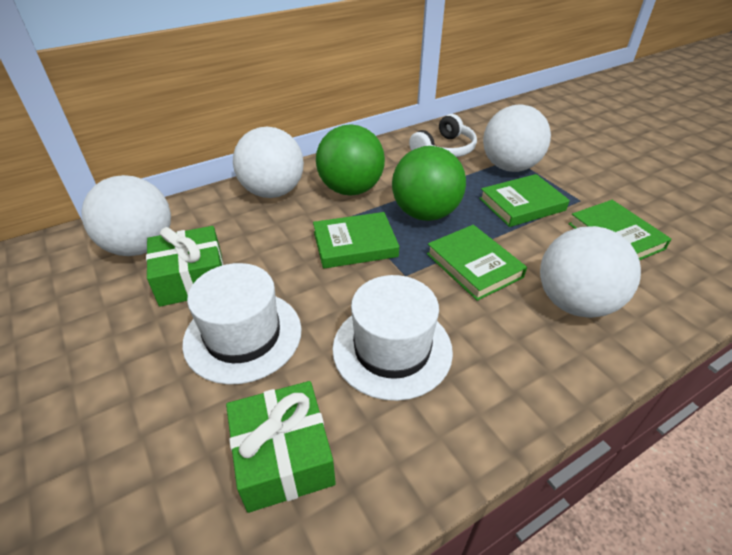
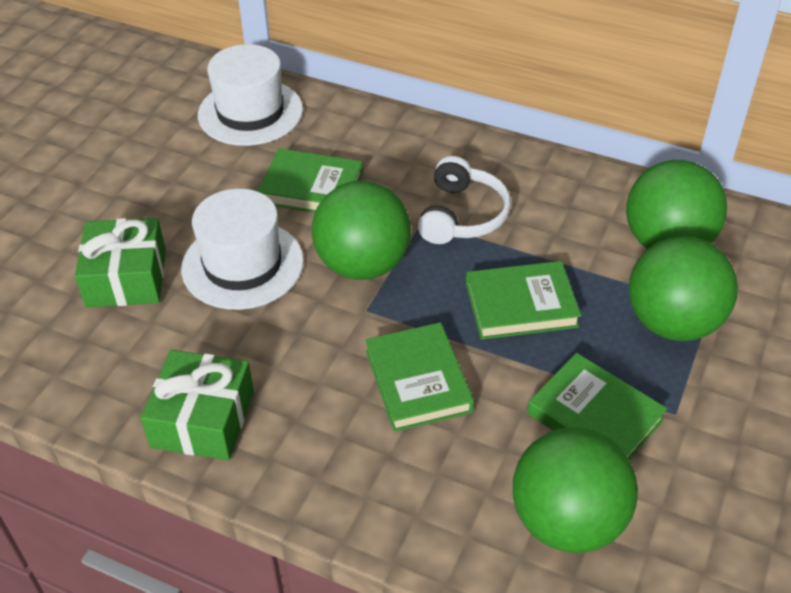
green ball: [316,124,385,196] [392,146,466,221] = 2 -> [312,181,411,280] [513,427,638,553] [626,160,727,249] [629,236,738,341] = 4
white ball: [82,175,171,256] [233,127,304,198] [483,105,551,172] [540,226,641,318] = 4 -> none = 0

